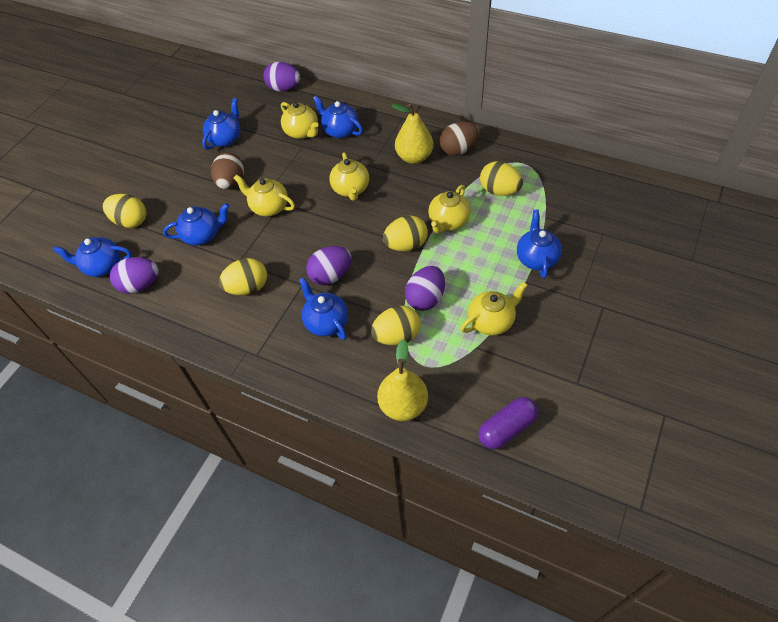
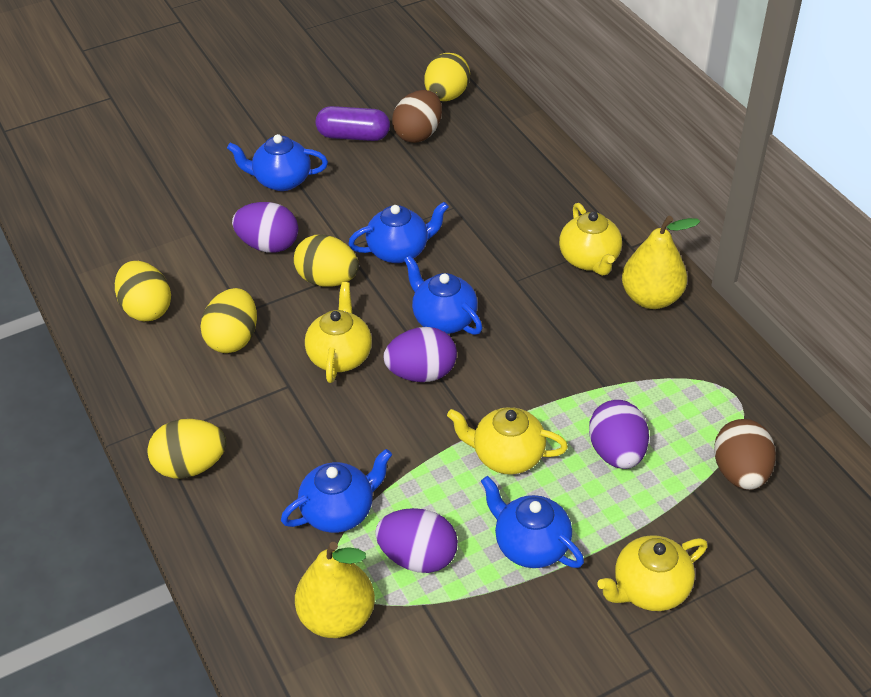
blue teapot: [53,237,132,277] [163,203,229,245] [202,98,240,150] [299,277,348,340] [313,96,363,138] [517,210,562,279] = 6 -> [227,134,328,191] [281,449,392,533] [348,202,449,263] [404,255,483,335] [481,476,584,568] = 5
yellow teapot: [234,174,295,216] [281,102,318,139] [329,152,369,201] [428,185,471,234] [461,282,528,335] = 5 -> [305,282,372,383] [447,407,568,475] [559,203,622,276] [597,535,707,611] = 4

